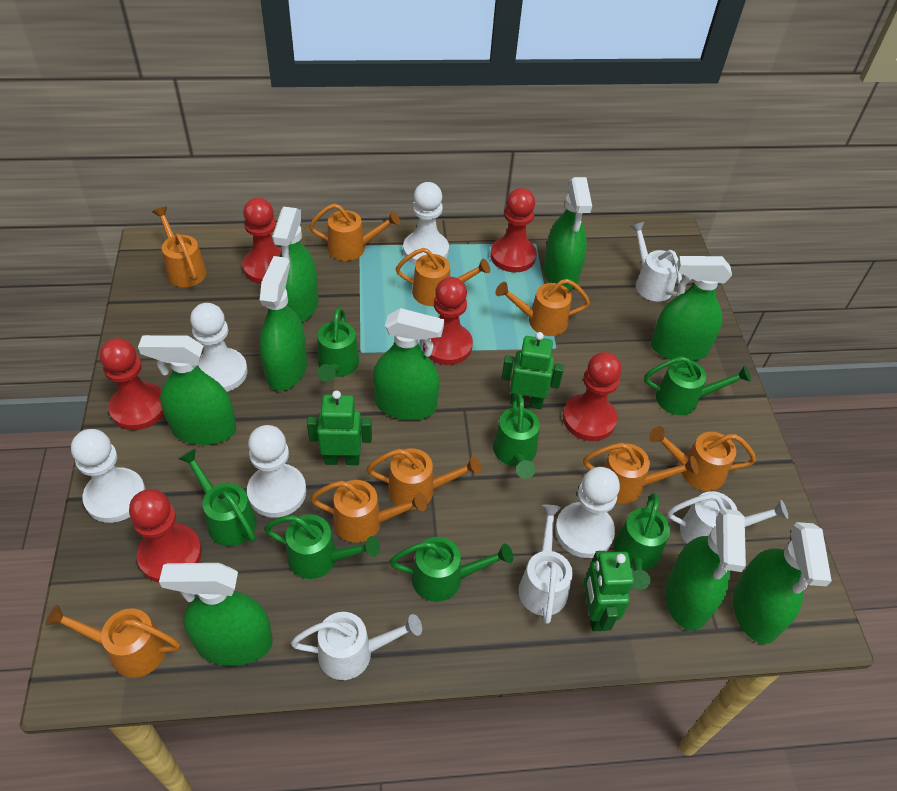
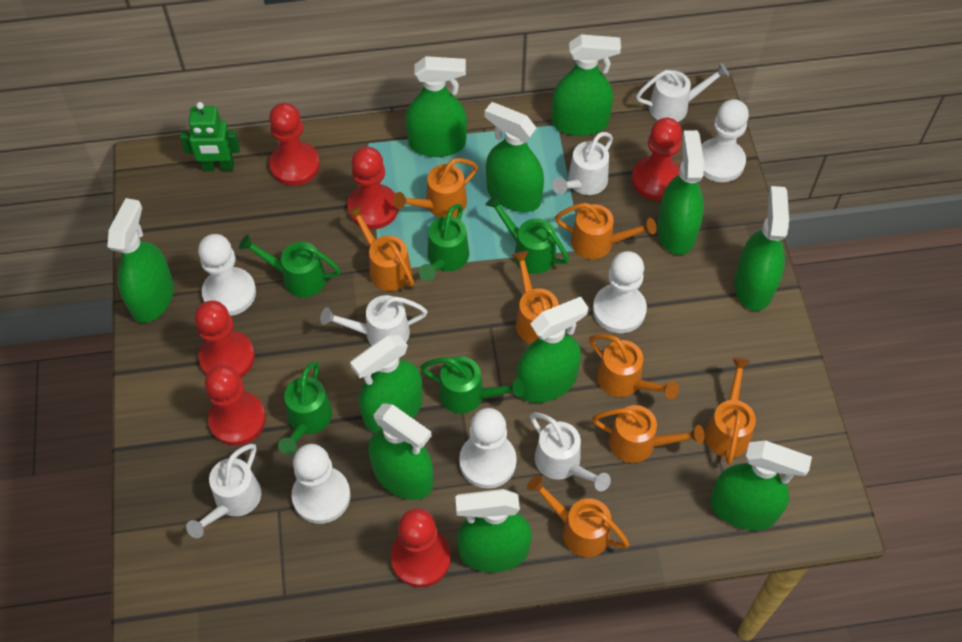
green robot: [307,390,372,465] [502,332,564,409] [584,551,634,631] = 3 -> [180,102,240,171] = 1
green spray bottle: [138,335,236,445] [159,563,273,666] [259,256,307,391] [272,207,318,323] [373,308,444,420] [544,177,592,291] [651,256,732,361] [665,508,746,630] [733,522,832,644] = 9 -> [107,198,174,323] [350,335,423,432] [368,403,433,500] [405,56,467,157] [455,489,532,572] [485,102,544,212] [517,297,588,403] [552,34,621,136] [657,130,704,255] [710,440,812,530] [734,186,789,311] = 11
green watering can: [179,449,257,546] [264,514,380,579] [318,308,359,382] [389,537,513,602] [493,393,540,479] [614,493,670,590] [644,356,751,415] = 7 -> [239,234,341,297] [278,361,333,455] [419,204,469,281] [420,356,525,414] [485,194,569,274] = 5
orange watering can: [45,604,180,678] [152,207,207,287] [309,204,400,261] [310,480,427,543] [367,448,481,510] [396,248,490,306] [495,279,590,336] [583,443,699,504] [649,426,756,491] = 9 -> [346,205,414,291] [393,158,478,217] [512,251,558,344] [527,475,630,557] [555,203,657,259] [589,334,679,399] [592,405,705,463] [705,358,756,464] = 8
white watering can: [291,612,422,680] [518,505,573,624] [630,222,682,301] [668,491,788,544] = 4 -> [186,444,261,538] [320,295,427,345] [530,412,611,491] [552,132,613,195] [636,63,729,122] = 5

